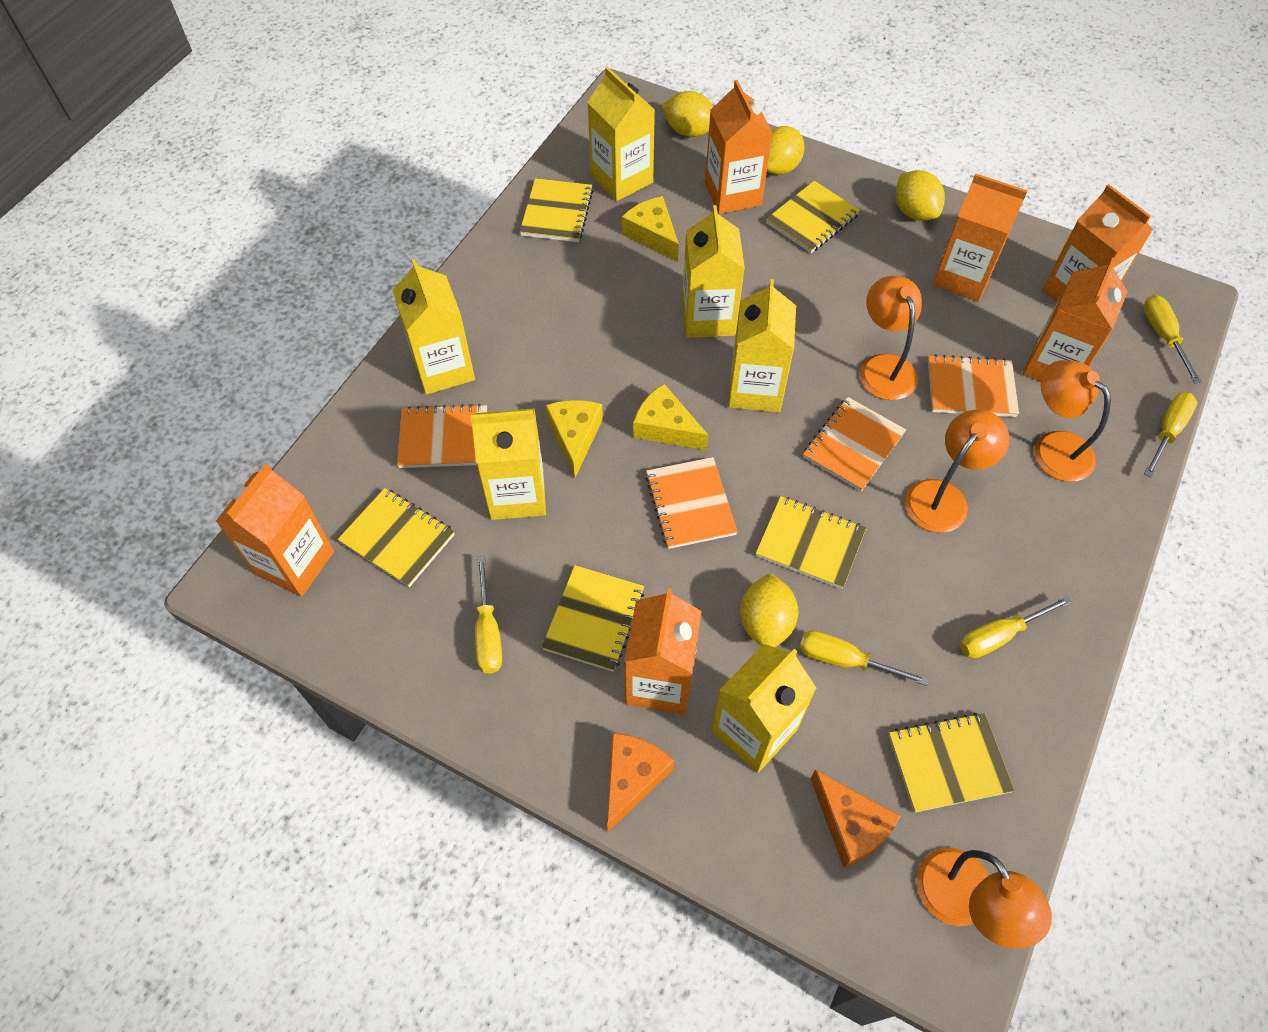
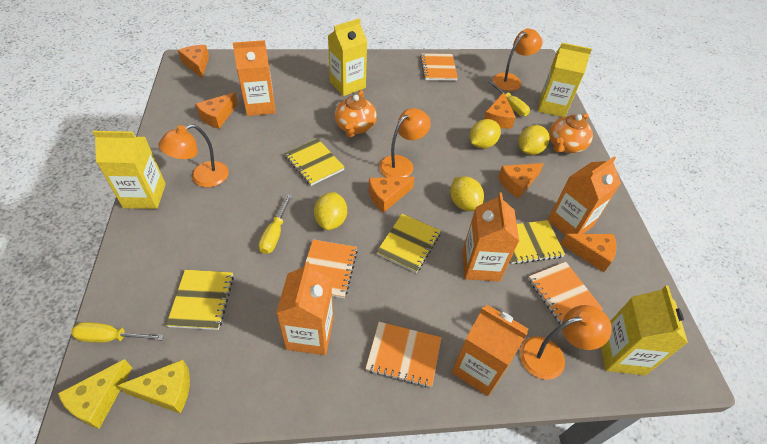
orange carton: [216,463,334,597] [624,588,701,715] [705,80,773,214] [933,173,1028,302] [1023,257,1128,382] [1043,184,1154,302] = 6 -> [233,40,276,116] [276,261,333,355] [452,305,528,396] [462,192,519,282] [548,156,621,235] = 5
orange cheese: [607,733,674,832] [810,770,901,868] = 2 -> [178,45,209,78] [195,92,238,129] [369,177,415,213] [484,92,516,129] [498,163,544,199] [561,234,616,272] = 6
orange teapot: none = 0 -> [335,90,377,137] [549,113,593,153] = 2
yellow carton: [393,259,475,395] [470,408,546,520] [587,67,655,201] [682,205,745,338] [711,644,817,773] [728,279,796,412] = 6 -> [93,131,166,209] [328,18,367,96] [538,43,592,117] [601,286,688,376] = 4
yellow cheese: [545,400,603,478] [622,196,679,262] [633,384,709,450] = 3 -> [58,359,132,429] [117,359,190,414] = 2
yellow notebook: [338,488,455,587] [520,178,593,242] [542,565,645,672] [756,496,866,589] [766,181,860,253] [888,713,1015,813] = 6 -> [166,270,234,330] [284,138,345,186] [376,214,441,273] [510,220,565,264] = 4
yellow screwdriver: [475,556,502,674] [799,631,929,686] [960,596,1071,658] [1143,295,1201,384] [1144,392,1197,478] = 5 -> [71,322,164,343] [259,194,292,254] [489,81,530,116] = 3

